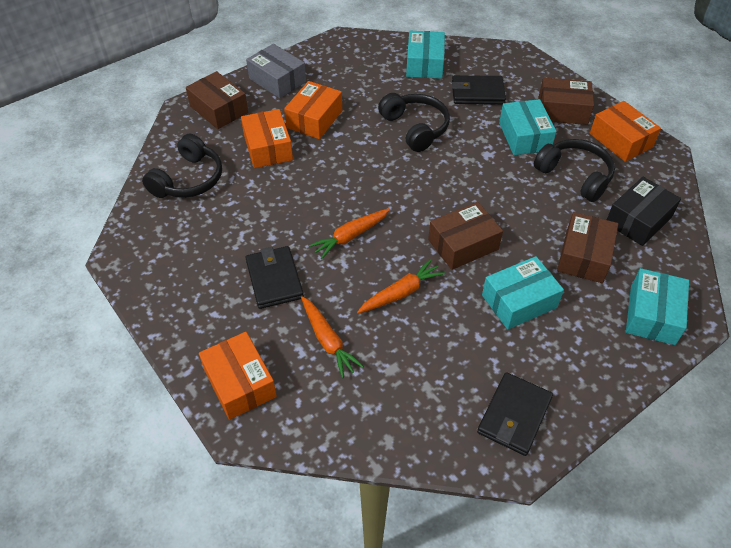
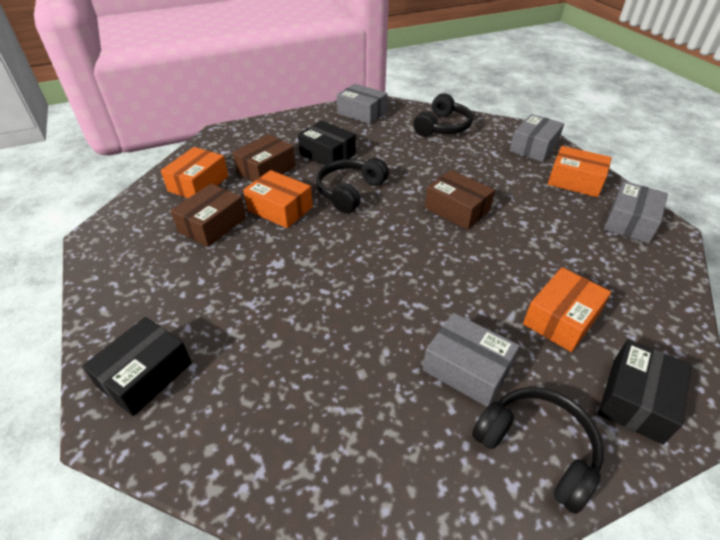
black box: [607,177,681,246] = 1 -> [82,317,192,416] [298,121,356,165] [598,339,692,445] = 3
black wallet: [245,246,304,309] [452,75,506,105] [477,372,553,456] = 3 -> none = 0
brown box: [186,71,248,129] [428,202,503,270] [539,78,594,125] [557,212,618,283] = 4 -> [171,184,246,247] [233,134,296,182] [425,170,495,230] = 3
grey box: [246,44,306,98] = 1 -> [337,84,388,124] [423,313,520,407] [509,114,564,162] [604,181,668,244] = 4
orange carrot: [301,296,364,378] [309,208,390,259] [357,259,445,314] = 3 -> none = 0
turquoise box: [406,31,445,79] [482,256,564,330] [499,99,556,155] [626,268,689,345] = 4 -> none = 0

